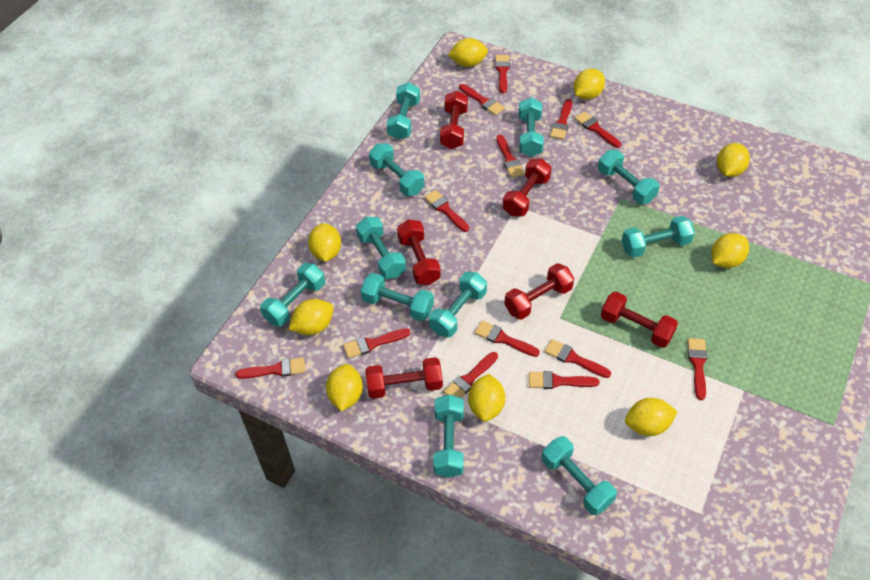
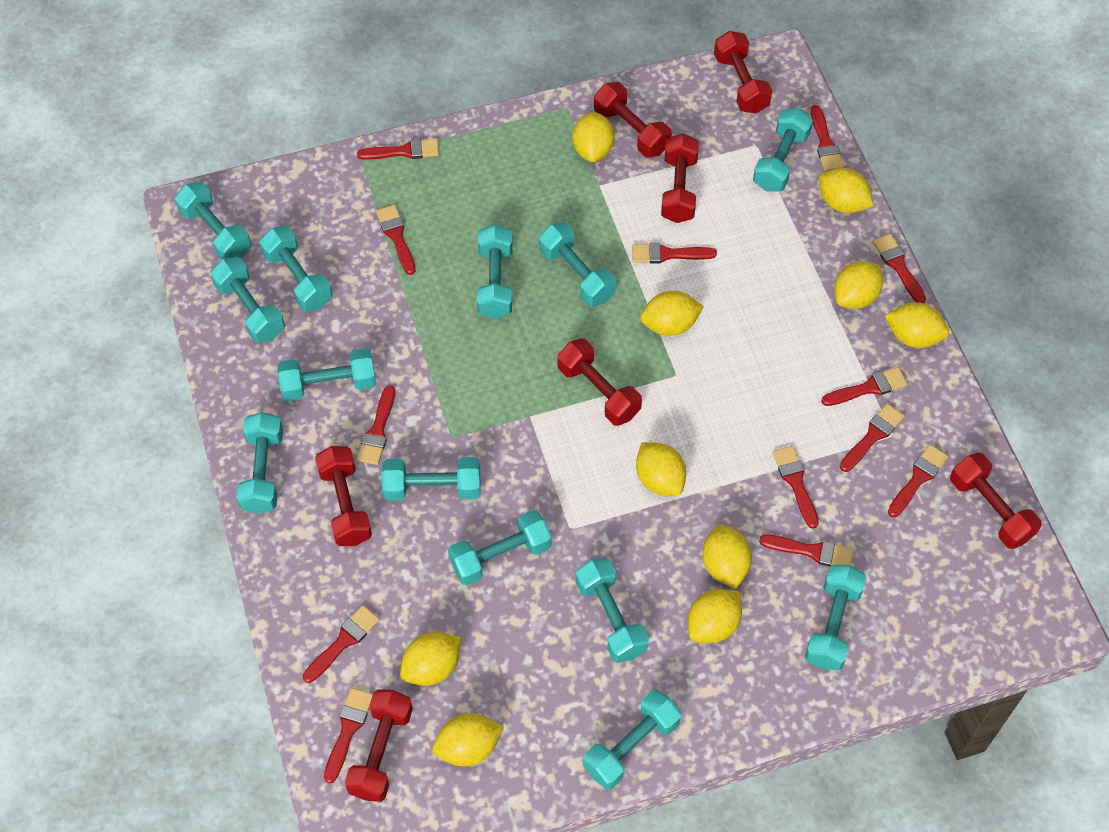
red dumbbell: [365,357,443,399] [397,220,441,285] [440,91,468,149] [503,159,551,217] [504,263,574,320] [601,291,678,348] = 6 -> [315,446,372,546] [345,689,413,802] [558,338,642,426] [594,82,672,158] [661,133,699,223] [714,31,772,114] [950,453,1041,549] = 7
turquoise dumbbell: [260,263,325,327] [356,217,406,279] [360,273,434,321] [369,143,424,196] [387,82,420,140] [429,272,487,337] [433,395,464,478] [519,98,544,157] [542,436,617,515] [598,150,660,204] [622,216,695,258] = 11 -> [175,182,251,260] [210,257,285,343] [236,412,283,514] [259,226,332,311] [277,348,376,402] [382,457,481,501] [448,510,552,585] [477,225,512,318] [539,223,616,306] [576,558,649,663] [583,690,681,789] [753,108,813,192] [805,565,867,670] = 13
yellow lemon: [289,299,334,335] [308,223,341,262] [326,364,363,411] [448,38,488,67] [468,374,505,422] [574,69,605,100] [625,398,678,436] [711,233,749,268] [717,143,750,177] = 9 -> [400,632,461,686] [433,713,504,766] [572,112,615,162] [636,442,686,496] [641,291,704,336] [688,589,742,643] [702,525,752,589] [819,168,873,213] [834,261,883,309] [885,302,949,348] = 10

